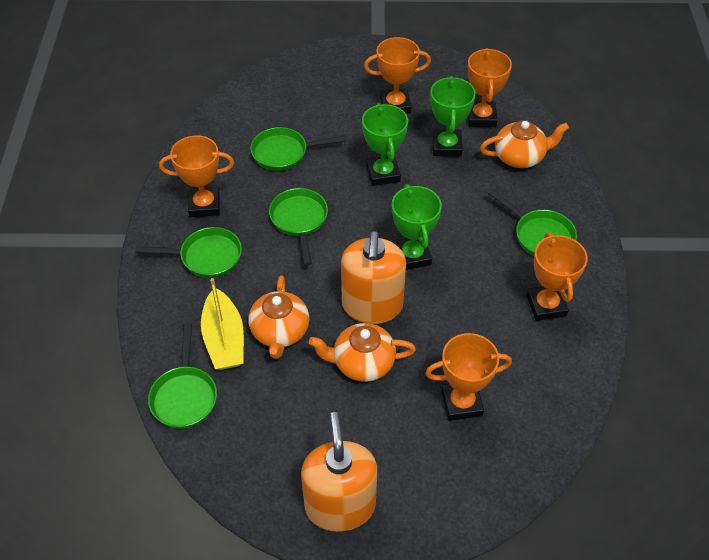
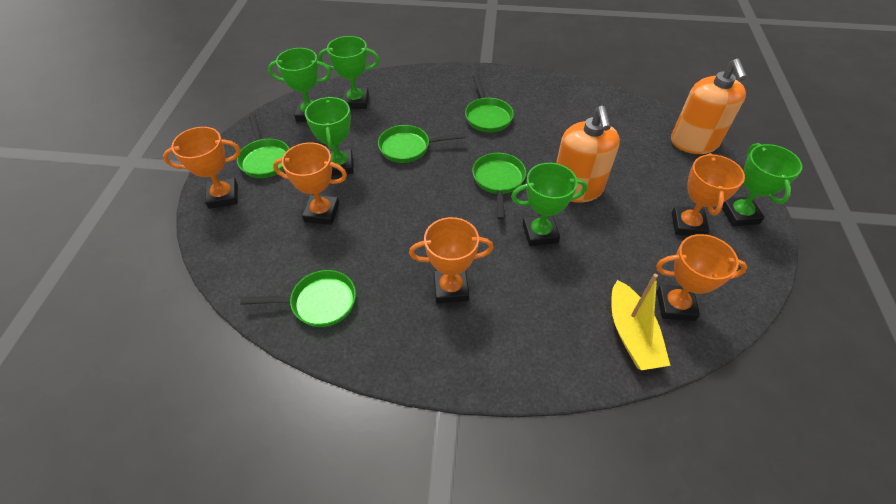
green trophy: [362,103,408,186] [392,184,442,270] [430,76,476,157] = 3 -> [268,48,331,122] [305,97,353,176] [318,36,380,109] [511,163,587,246] [722,143,802,227] = 5
orange teapot: [248,275,309,359] [309,323,416,382] [480,121,569,168] = 3 -> none = 0

